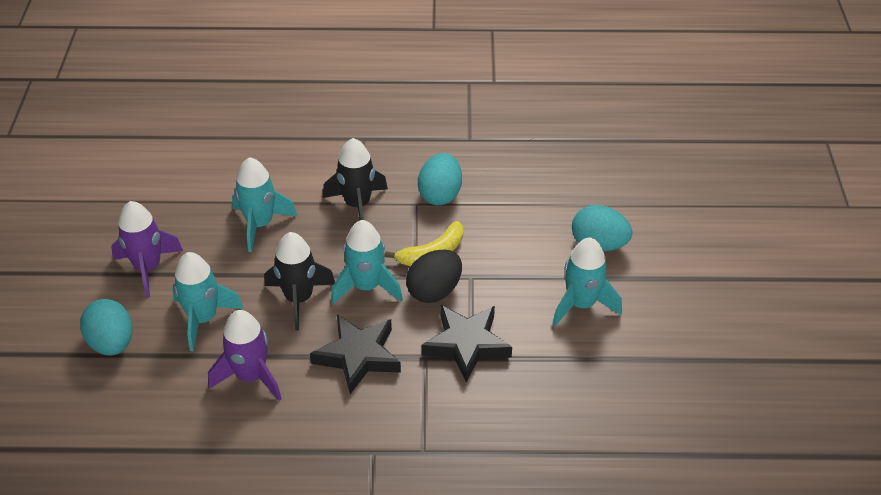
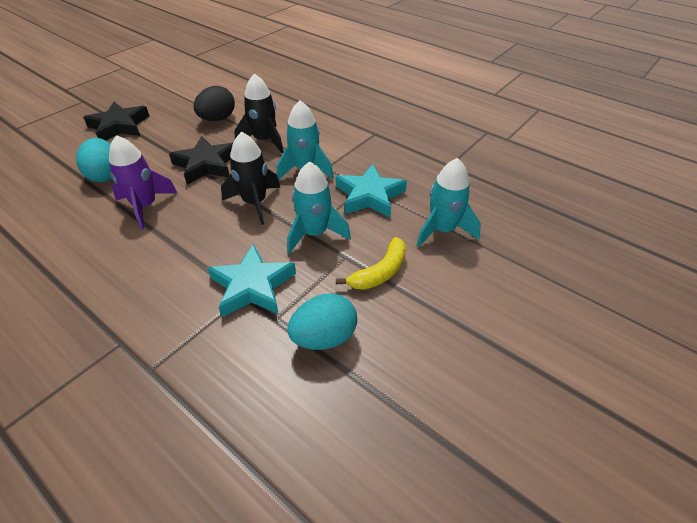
purple rocket: [111,201,183,298] [208,310,282,401] = 2 -> [109,135,177,230] = 1
turquoise egg: [80,299,133,356] [418,153,462,205] [572,205,632,251] = 3 -> [76,138,112,182] [287,293,357,350] = 2
turquoise rocket: [172,252,244,351] [232,157,297,252] [331,220,403,305] [552,238,622,327] = 4 -> [277,100,334,180] [287,161,351,254] [416,158,481,247] = 3
turquoise star: none = 0 -> [208,244,296,318] [336,164,407,217] = 2

